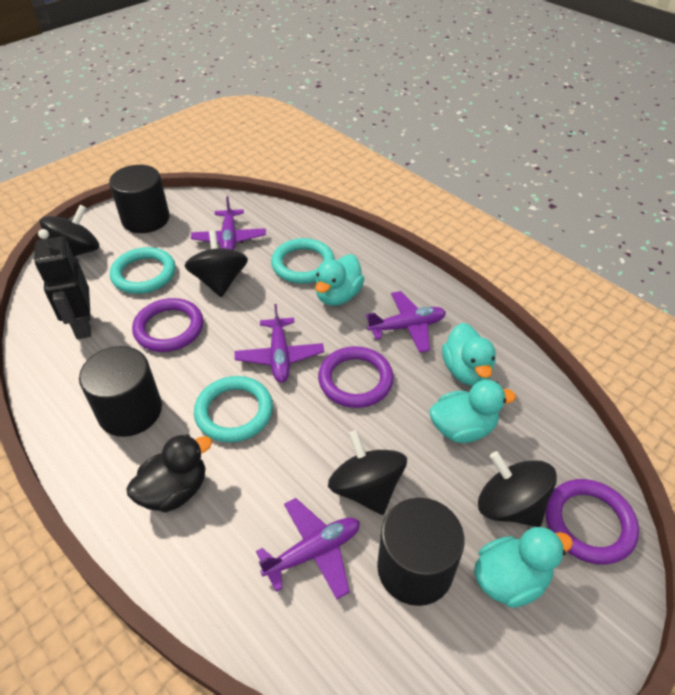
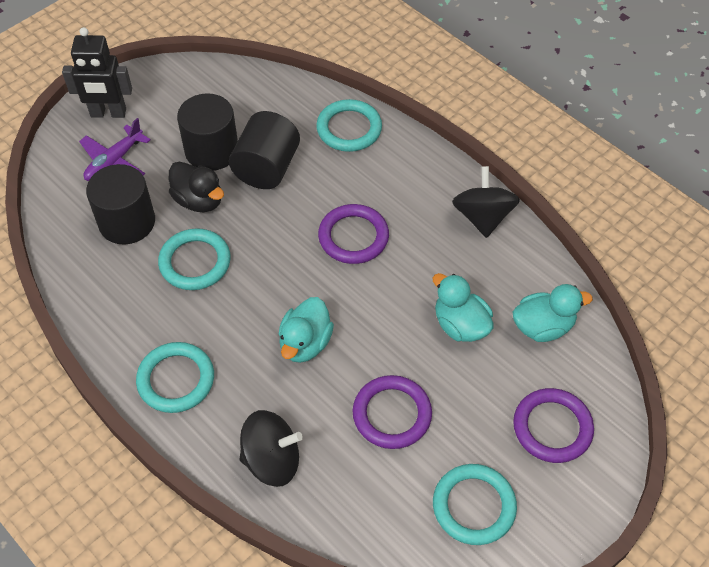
black spinning top: [39,205,100,257] [185,230,248,297] [328,430,407,515] [478,451,557,527] = 4 -> [240,410,303,487] [452,166,520,238] = 2
purple plane: [191,196,266,250] [235,304,324,383] [256,498,360,599] [366,291,446,353] = 4 -> [79,118,151,181] = 1
turquoise duck: [315,254,364,306] [429,380,516,443] [442,323,496,386] [474,527,573,608] = 4 -> [279,297,334,363] [433,273,494,342] [513,284,593,342] = 3
turquoise ring: [110,247,176,294] [194,376,273,443] [271,238,335,284] = 3 -> [136,342,214,413] [158,228,231,290] [316,99,382,152] [433,464,517,545] = 4

